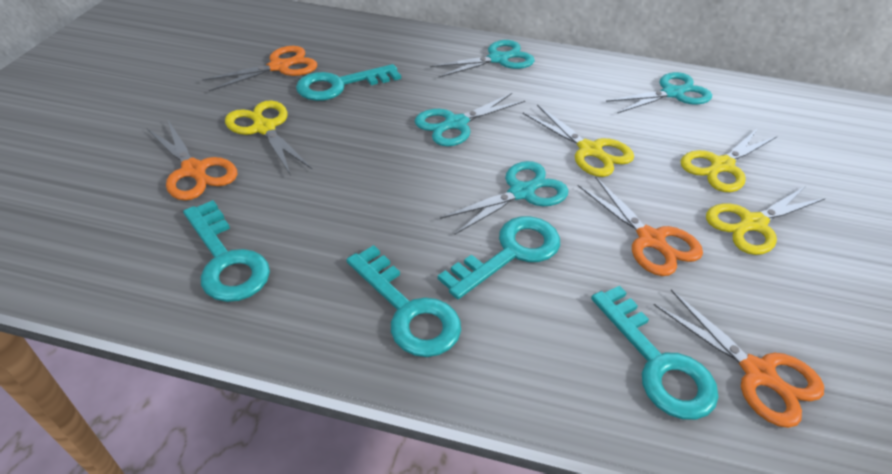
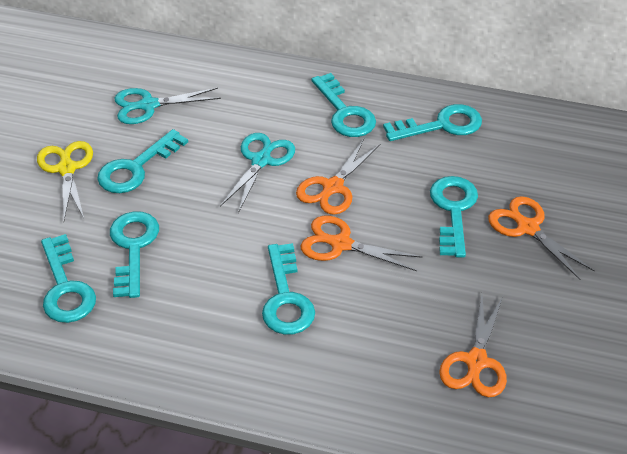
turquoise key: [183,200,270,302] [296,64,401,101] [346,245,461,357] [438,216,560,299] [591,286,719,420] = 5 -> [41,234,96,323] [97,129,188,193] [110,211,159,298] [262,243,315,335] [311,73,376,137] [383,104,482,141] [430,176,478,257] = 7
turquoise scissors: [415,93,525,146] [430,40,535,78] [440,161,568,235] [606,72,712,113] = 4 -> [114,88,221,124] [220,133,295,213] = 2
yellow scissors: [225,101,312,175] [523,104,634,177] [681,128,777,192] [706,187,826,255] = 4 -> [37,141,93,220] = 1

